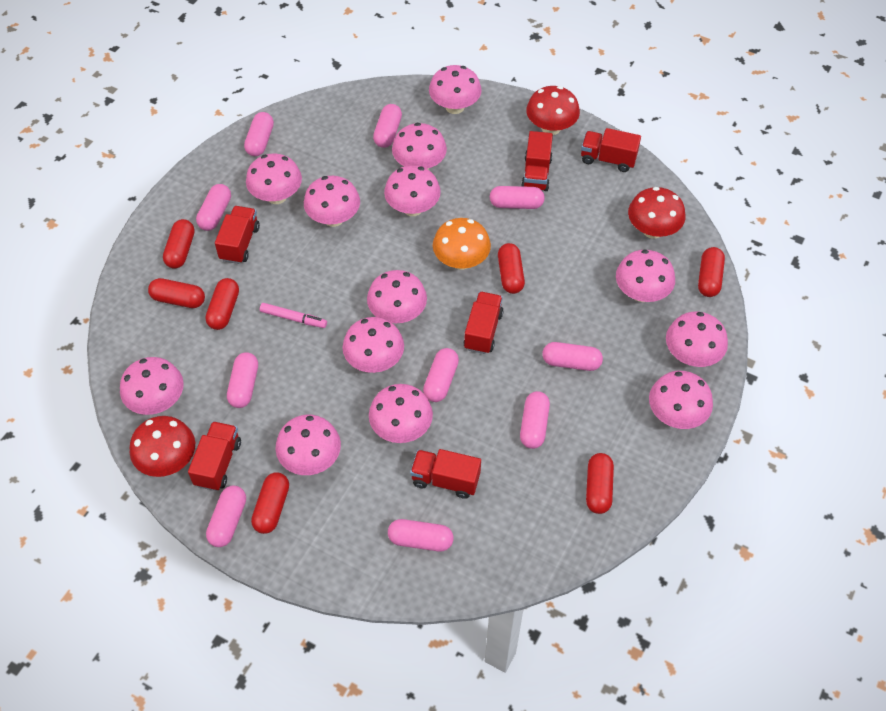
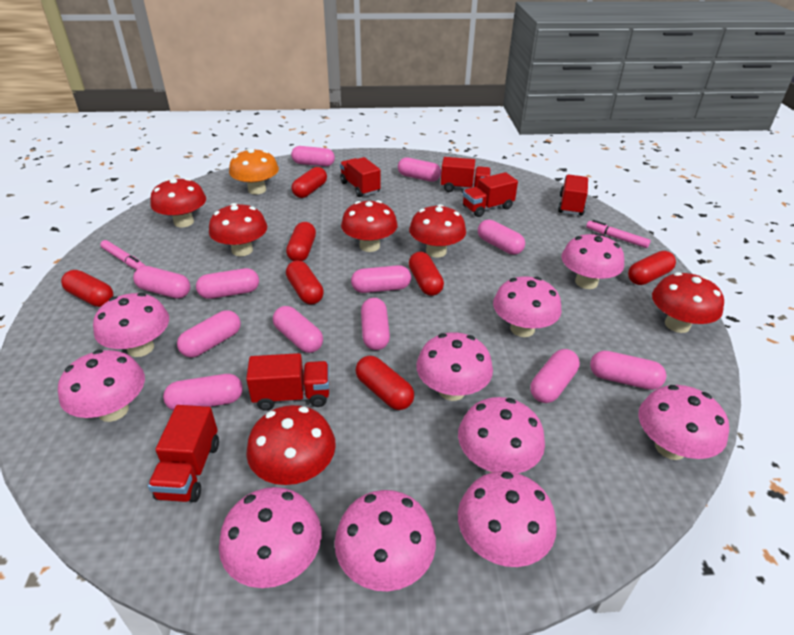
pink capsule: [196,184,231,231] [206,486,246,547] [227,352,258,408] [244,112,274,156] [373,104,402,148] [388,519,453,552] [423,348,459,402] [490,186,545,209] [520,391,550,449] [542,342,603,371] = 10 -> [133,266,190,299] [163,374,243,410] [177,310,241,358] [196,268,259,299] [273,306,323,353] [291,146,335,167] [351,265,411,293] [361,298,390,350] [398,157,441,182] [478,220,525,255] [530,349,580,403] [590,351,666,390] = 12
pink marker: [260,303,327,328] = 1 -> [100,240,145,270] [586,220,651,248] = 2
pink mushroom: [120,357,184,415] [246,154,302,204] [275,415,341,475] [304,176,360,227] [342,317,404,373] [367,270,427,323] [369,384,433,443] [384,165,441,216] [392,123,447,169] [429,65,482,114] [616,249,675,302] [649,371,713,429] [666,312,728,367] = 13 -> [58,350,145,422] [93,293,169,357] [219,487,322,588] [335,490,436,591] [416,332,493,401] [458,397,545,473] [458,471,557,567] [493,276,562,337] [562,233,624,289] [638,385,729,460] = 10
red mushroom: [130,416,195,477] [526,86,580,135] [628,187,685,239] = 3 -> [150,178,206,227] [209,203,267,256] [246,405,336,485] [341,200,398,252] [409,204,466,258] [652,272,724,333] = 6

